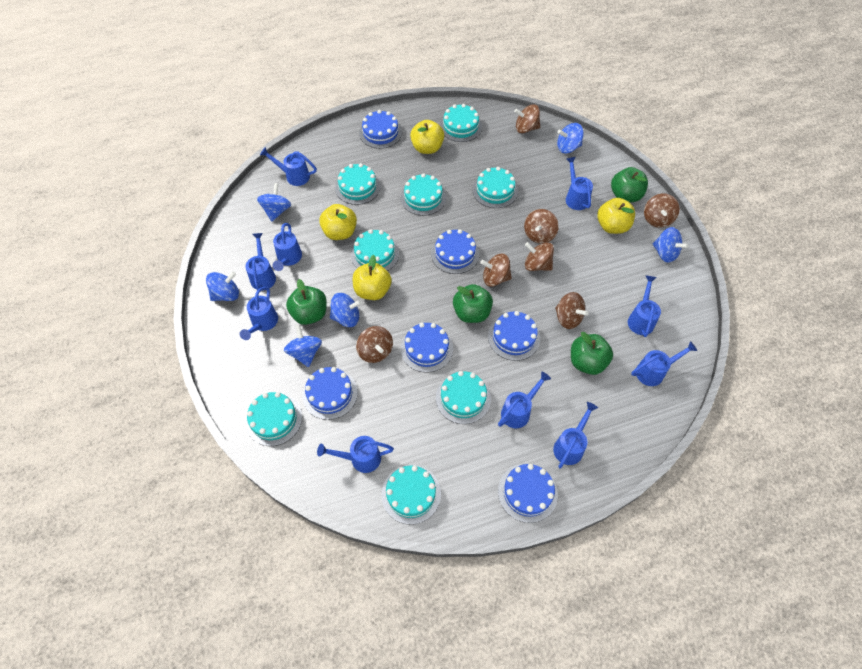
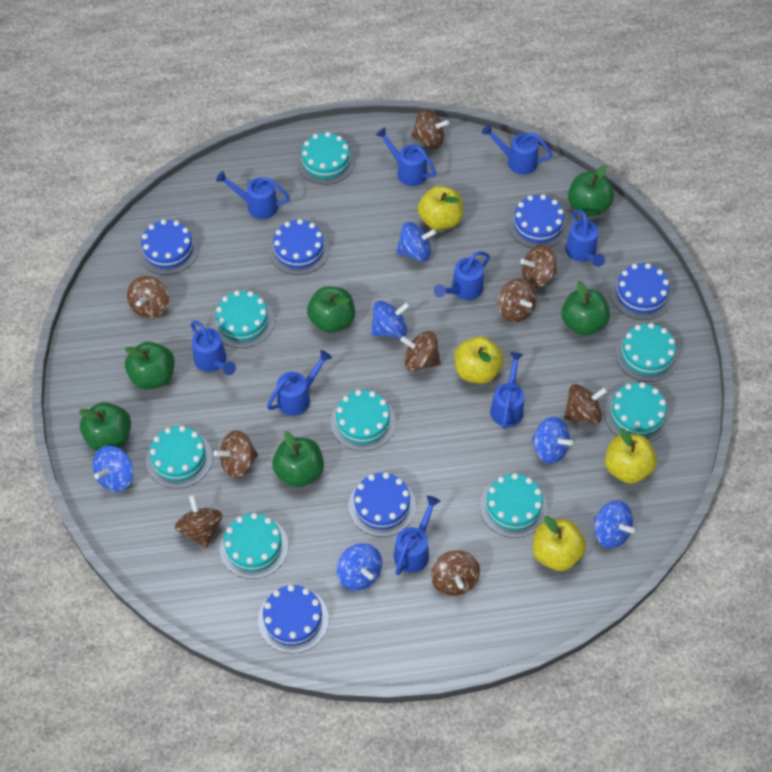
blue watering can: [240,287,278,340] [246,233,276,291] [260,147,317,186] [273,223,302,271] [317,436,394,473] [498,371,551,428] [553,402,598,468] [566,157,593,210] [628,275,661,337] [631,341,697,386] = 10 -> [191,321,236,375] [216,171,290,219] [267,350,332,416] [376,127,436,186] [394,496,440,575] [434,251,490,300] [482,124,553,175] [490,352,524,429] [565,210,605,267] = 9
brown spinning top: [356,326,393,363] [480,254,512,287] [514,104,540,133] [524,209,559,244] [525,242,554,271] [555,292,589,329] [644,193,680,228] = 7 -> [127,276,169,319] [175,495,222,548] [213,430,258,478] [400,331,441,371] [411,109,450,149] [431,550,480,596] [498,279,537,323] [520,245,557,288] [564,384,608,424] = 9
green apple: [286,279,327,325] [453,284,493,323] [571,332,613,375] [611,167,648,202] = 4 -> [79,402,131,451] [125,342,175,390] [272,431,324,487] [307,286,355,333] [561,281,610,335] [568,165,614,216] = 6

